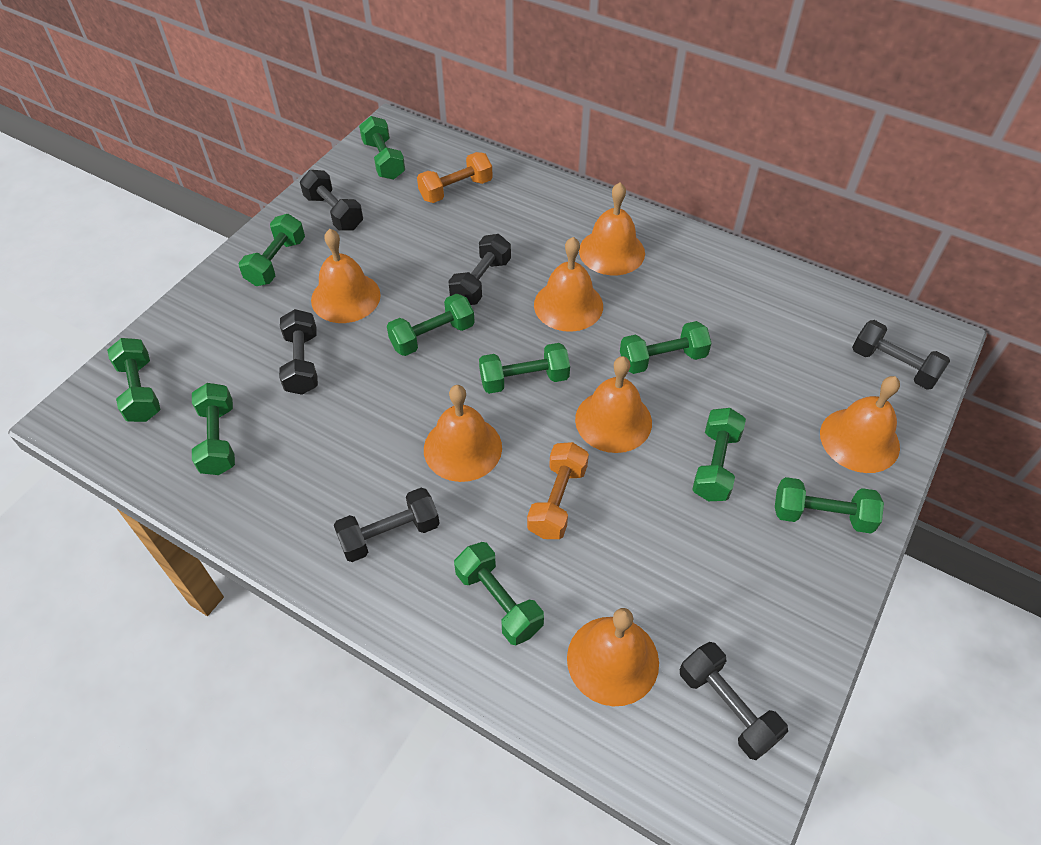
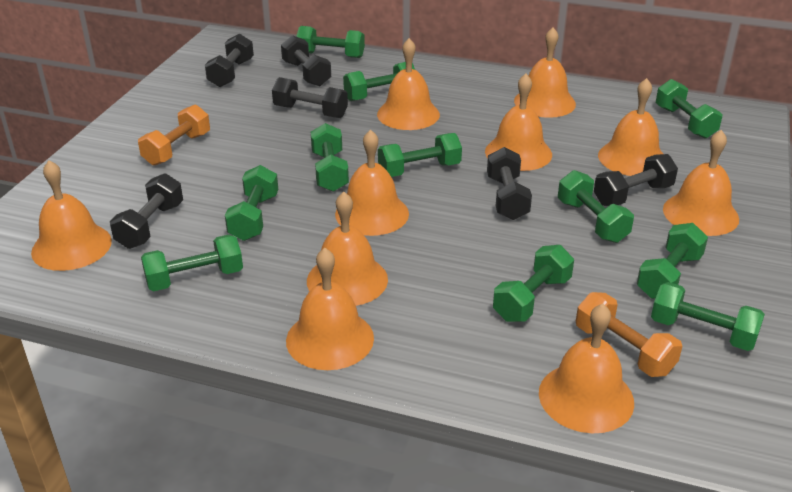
green dumbbell: [107,338,160,422] [192,383,235,475] [239,214,305,286] [359,116,405,180] [387,294,475,356] [454,542,544,645] [479,343,570,394] [620,321,712,374] [692,408,746,501] [775,477,884,533] = 10 -> [141,234,243,291] [225,165,278,241] [296,26,365,58] [311,123,349,192] [343,62,415,101] [378,133,462,177] [493,245,574,322] [558,170,634,243] [637,223,708,299] [651,282,765,351] [656,79,722,138] = 11
orange bell: [311,229,381,323] [424,385,502,482] [534,237,603,332] [567,608,659,706] [575,356,652,453] [579,183,645,275] [820,376,900,473] = 7 -> [31,160,112,271] [286,248,374,370] [307,192,388,306] [335,129,409,236] [377,38,440,130] [485,74,552,171] [514,27,576,118] [539,304,634,433] [598,78,663,176] [663,130,739,236] = 10

